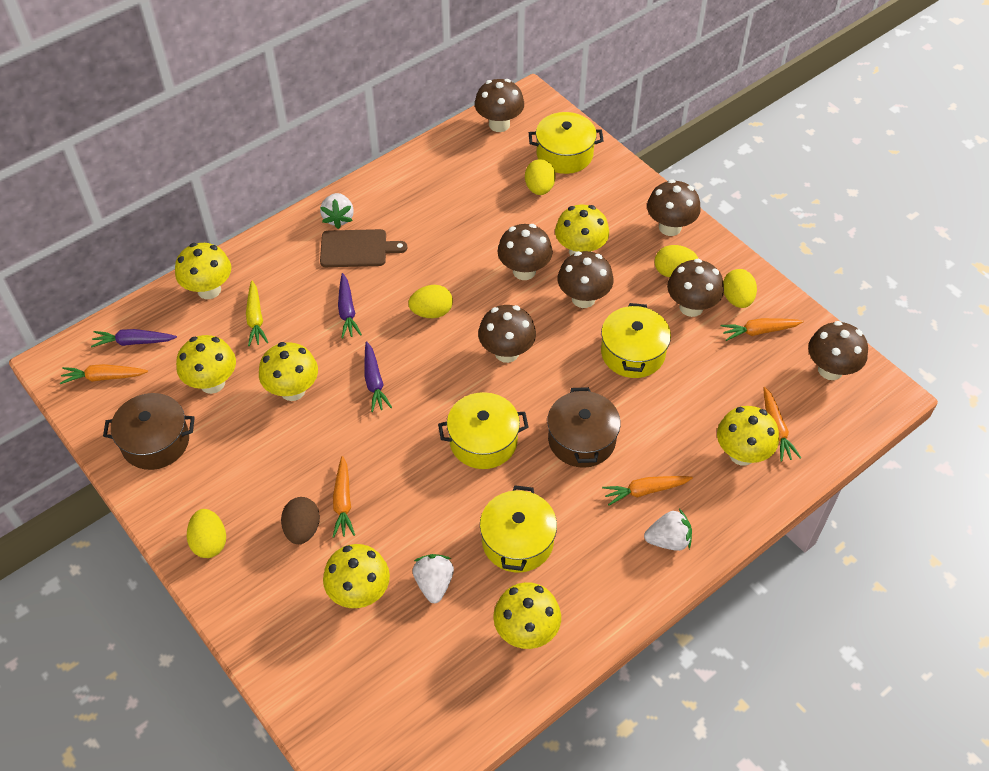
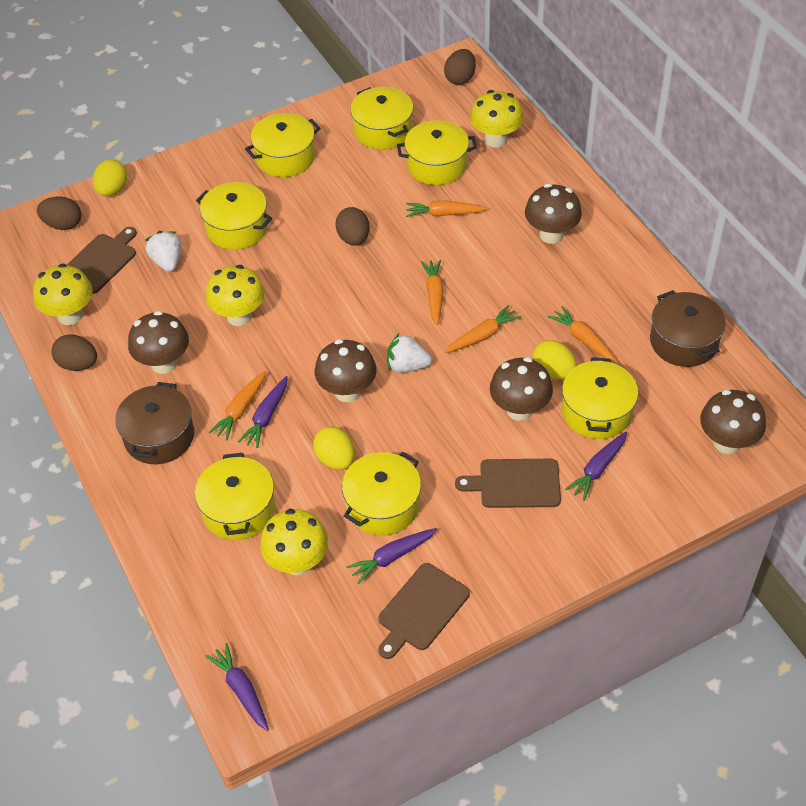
brown cutting board: [320,229,407,267] = 1 -> [67,227,137,294] [378,563,470,659] [455,459,561,508] = 3
brown egg: [281,497,320,544] = 1 -> [37,197,81,230] [51,334,97,371] [336,207,370,246] [444,49,476,85] = 4
brown mushroom: [475,79,524,132] [478,305,536,363] [498,224,553,280] [558,251,613,308] [647,179,701,236] [667,259,724,317] [808,321,868,380] = 7 -> [128,311,189,374] [315,339,376,402] [490,357,553,421] [525,184,582,244] [700,390,766,454] = 5
purple carrot: [91,329,177,347] [338,273,362,338] [365,341,392,412] = 3 -> [205,643,269,731] [238,376,288,448] [346,528,437,584] [565,432,627,501] = 4
white strawberry: [320,193,354,229] [413,554,454,603] [644,509,692,551] = 3 -> [145,231,181,272] [387,333,432,373] = 2
yellow carrot: [246,280,268,346] = 1 -> none = 0
yellow egg: [187,509,226,558] [408,285,453,318] [525,159,555,195] [654,245,698,277] [723,269,757,308] = 5 -> [93,159,127,196] [313,426,355,470] [532,340,577,379] = 3
yellow mushroom: [175,243,231,299] [176,335,236,394] [259,342,318,401] [323,544,390,608] [493,582,561,649] [555,205,609,256] [717,406,779,466] = 7 -> [33,263,93,325] [206,265,265,326] [260,509,328,576] [470,90,523,148] = 4
yellow pot: [438,392,529,469] [480,485,557,573] [529,112,604,174] [601,303,671,378] = 4 -> [195,453,275,540] [196,182,272,250] [245,113,321,177] [342,452,421,536] [350,87,413,150] [397,120,477,185] [562,357,638,439] = 7

